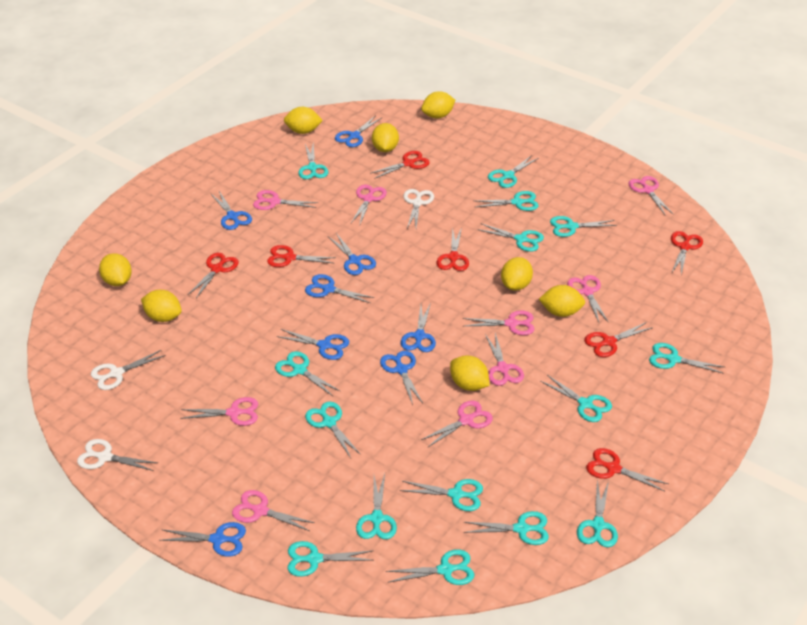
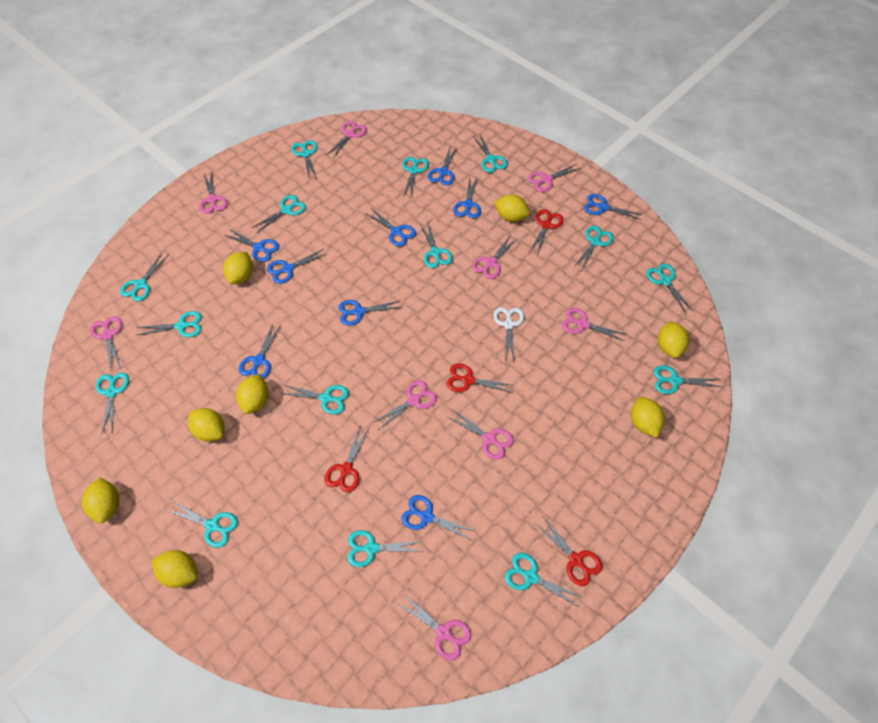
blue scissors: [159,522,246,557] [211,191,252,230] [277,329,349,360] [305,274,375,303] [329,233,376,275] [335,115,383,147] [380,351,423,405] [401,302,436,352] = 8 -> [225,228,279,262] [239,324,281,379] [267,249,327,284] [338,300,402,326] [365,208,416,246] [401,495,475,541] [428,146,458,185] [453,176,481,218] [584,194,643,220] = 9
red scissors: [188,253,239,298] [267,245,336,267] [371,151,430,179] [436,228,469,271] [584,322,653,357] [586,448,668,491] [671,231,703,274] = 7 -> [325,426,369,492] [446,363,513,393] [530,209,564,255] [535,517,602,586] = 4
white scissors: [77,439,158,471] [91,350,166,390] [404,189,434,228] = 3 -> [494,307,524,361] = 1

